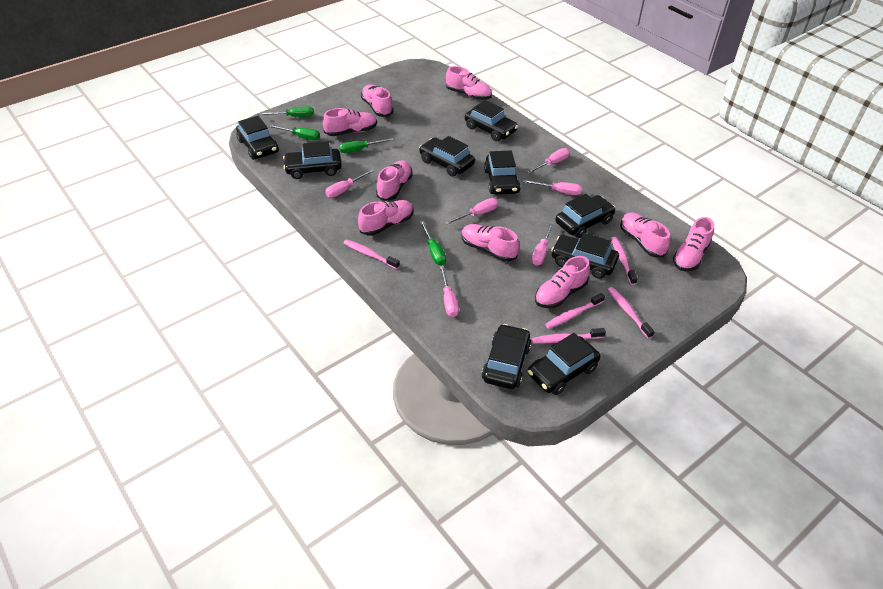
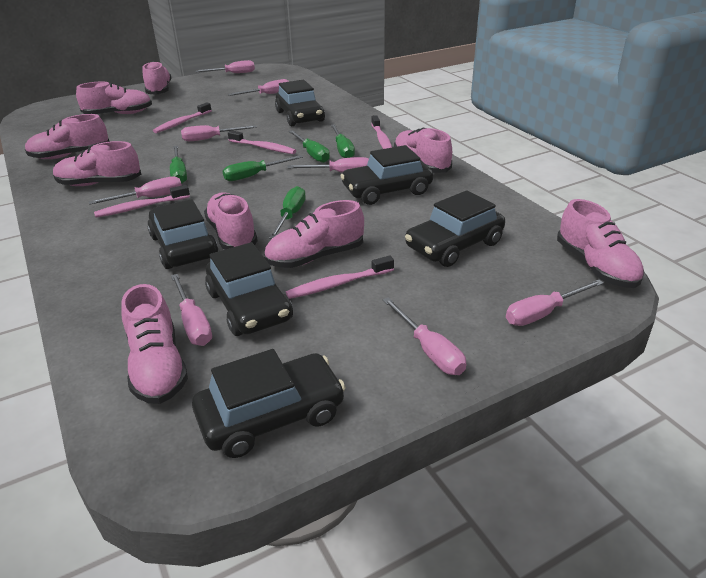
black car: [236,116,279,160] [283,141,342,179] [419,136,475,177] [465,100,518,142] [481,324,531,389] [484,151,521,195] [528,333,600,395] [551,233,619,279] [555,194,616,238] = 9 -> [147,199,218,269] [192,349,346,458] [205,242,293,336] [275,80,325,126] [340,145,433,205] [405,190,505,267] = 6
green screwdriver: [260,106,313,117] [268,125,320,140] [339,138,394,153] [420,221,446,265] = 4 -> [170,146,187,184] [223,155,303,181] [269,186,306,239] [289,130,330,163] [331,124,355,158] = 5
pink screwdriver: [325,169,375,198] [440,265,459,317] [445,198,498,224] [523,180,582,195] [527,148,570,174] [532,222,554,265] = 6 -> [89,177,182,205] [171,274,212,346] [181,125,257,141] [196,60,255,73] [228,79,289,96] [287,157,369,173] [383,297,466,375] [506,279,604,326] = 8

